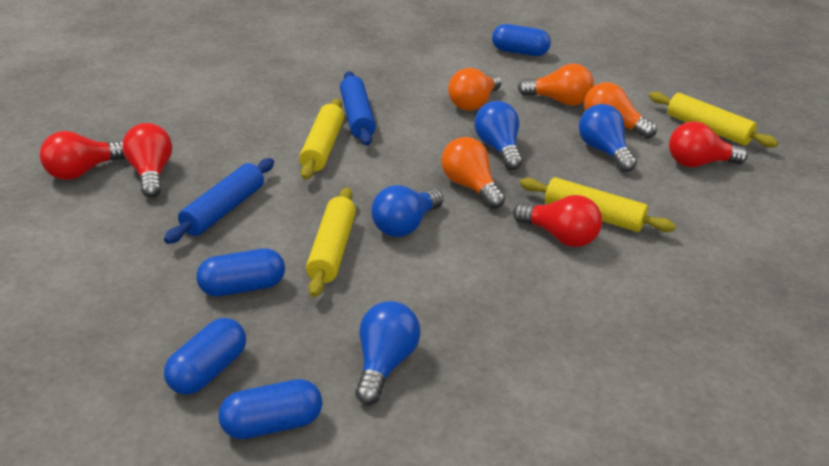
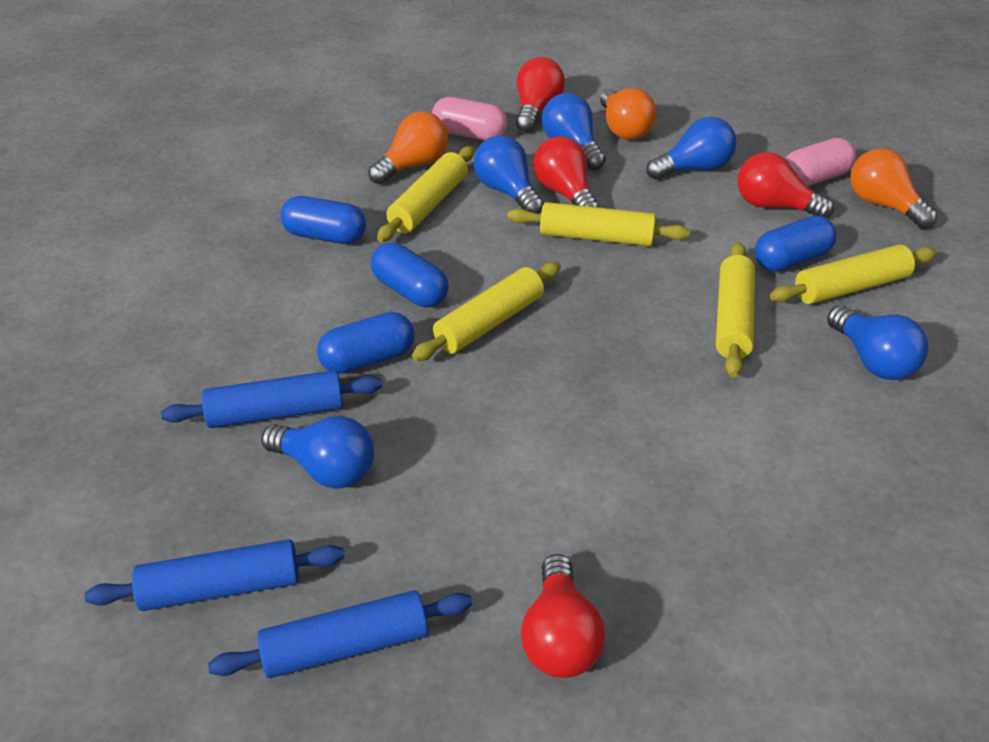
blue light bulb: [355,301,420,405] [371,185,444,237] [474,101,522,170] [579,104,637,172] = 4 -> [261,416,374,488] [474,135,544,214] [542,93,606,170] [646,117,737,180] [827,305,928,380] = 5
blue rolling pin: [164,158,274,244] [340,71,376,146] = 2 -> [84,539,344,611] [161,370,382,428] [208,590,472,678] = 3
orange light bulb: [441,137,505,209] [448,68,502,111] [518,64,594,106] [584,82,657,139] = 4 -> [368,112,449,184] [600,88,657,140] [850,148,937,229] = 3
pink capsule: none = 0 -> [432,97,507,141] [785,138,856,186] = 2
yellow rolling pin: [299,99,344,180] [306,187,356,297] [520,177,676,232] [649,92,778,148] = 4 -> [377,146,474,242] [412,262,561,361] [507,202,690,246] [716,242,755,378] [770,244,937,304] = 5

